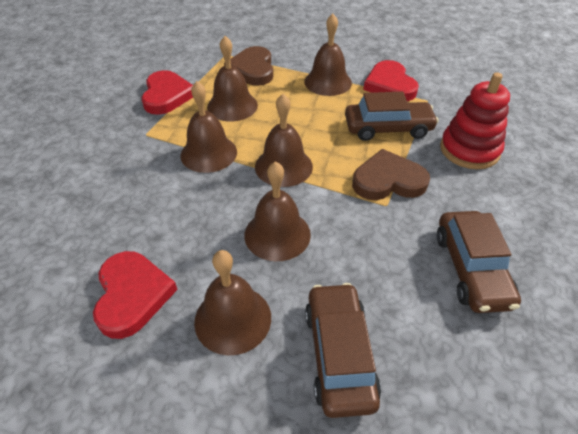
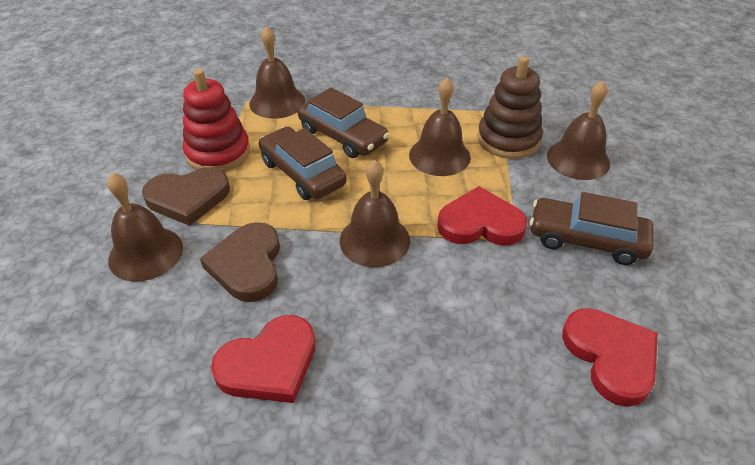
brown bell: [181,81,237,173] [194,250,271,356] [207,36,258,122] [244,161,311,261] [255,94,313,187] [304,14,352,96] = 6 -> [107,173,183,282] [249,26,305,119] [340,160,410,267] [409,77,471,176] [547,81,610,180] = 5
brown stacking toy: none = 0 -> [477,56,543,159] = 1

